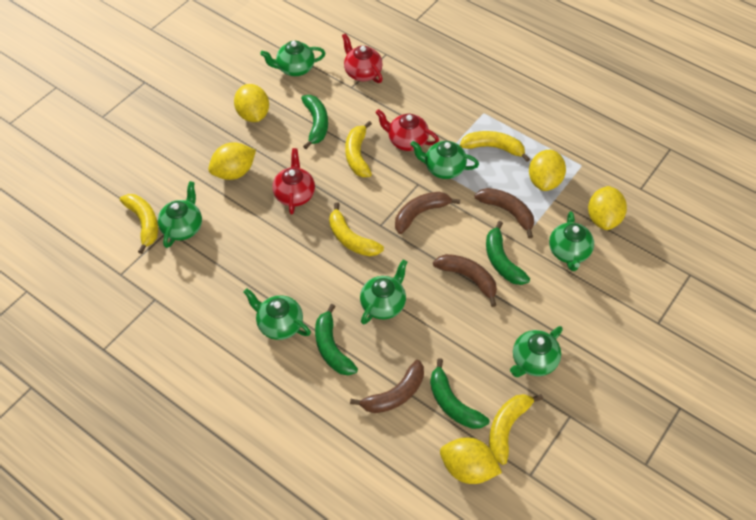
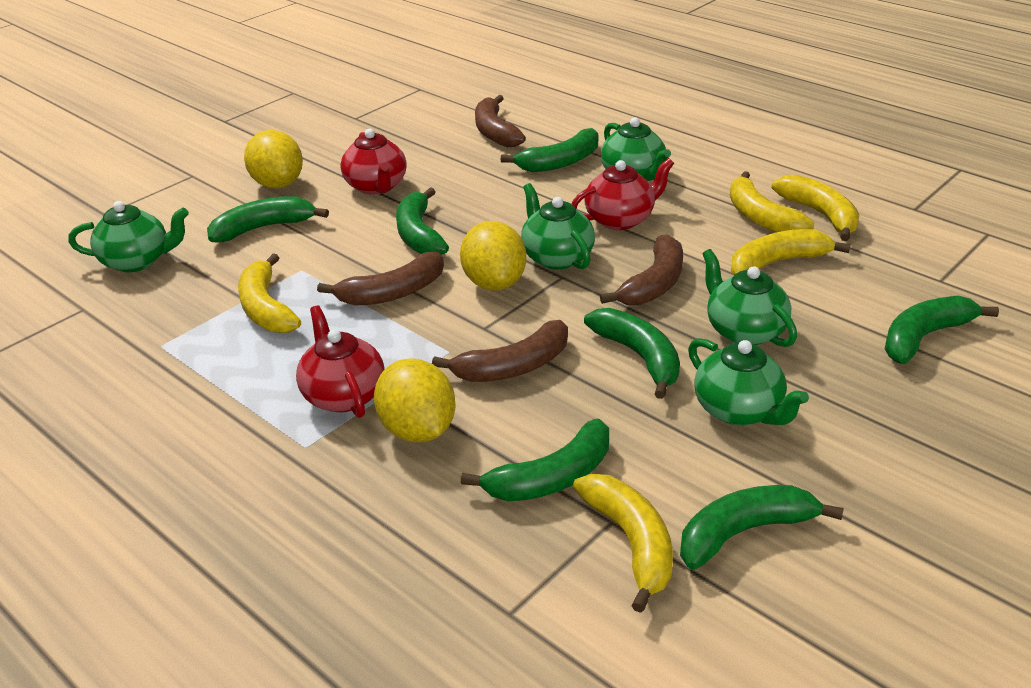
green banana: [301,95,328,149] [315,304,358,375] [430,358,489,429] [486,221,530,285] = 4 -> [207,196,329,242] [396,187,449,255] [461,419,609,501] [501,128,598,172] [584,308,680,399] [680,485,844,570] [885,295,999,364] = 7
green teapot: [158,181,202,248] [244,288,311,340] [260,41,326,76] [360,260,407,324] [410,141,479,179] [510,326,563,377] [549,211,594,271] = 7 -> [68,201,189,272] [521,183,595,270] [601,117,671,181] [688,338,809,426] [702,249,797,347] = 5
yellow lemon: [208,142,256,180] [234,84,269,122] [440,437,502,484] [529,149,566,191] [588,186,627,230] = 5 -> [244,130,303,189] [374,358,455,442] [460,221,526,291] = 3

